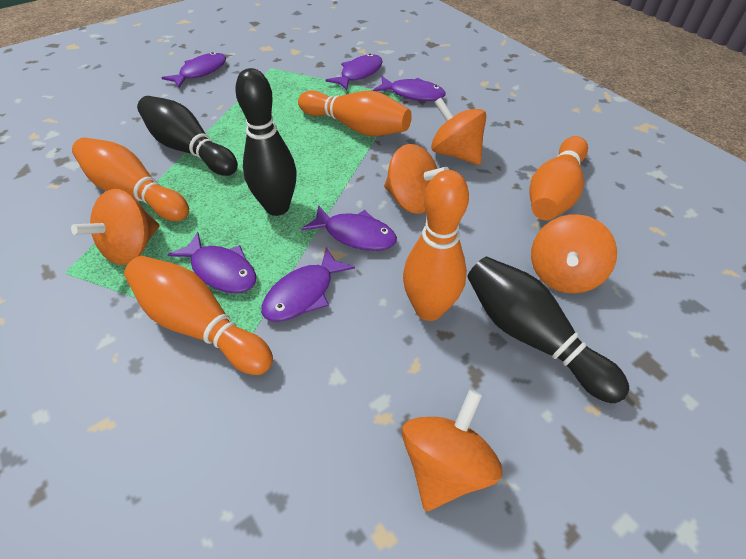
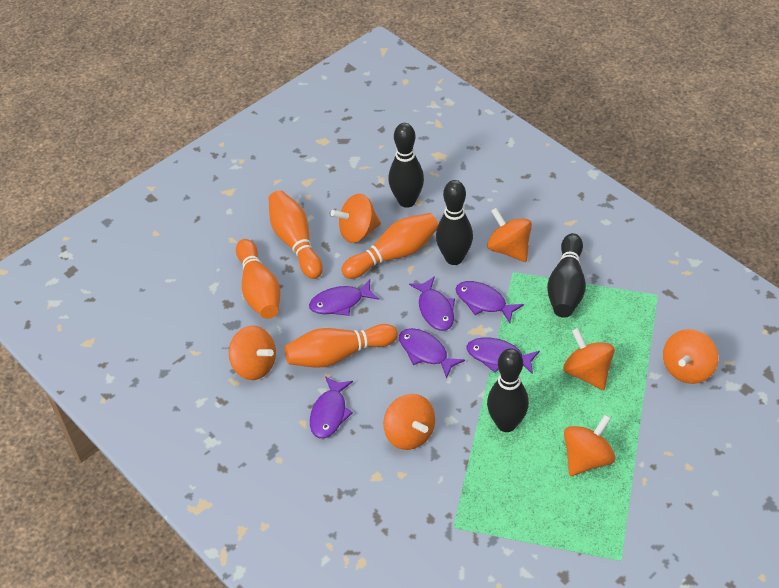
black bowling pin: [137,96,238,176] [235,68,297,216] [467,257,629,403] = 3 -> [388,123,424,208] [436,180,473,265] [487,348,529,432] [547,233,586,318] = 4
orange bowling pin: [72,137,189,221] [124,256,273,375] [298,90,412,136] [403,170,469,321] [529,136,588,220] = 5 -> [236,239,280,319] [269,190,323,279] [284,324,398,368] [341,213,438,279] = 4
orange spinning top: [71,189,159,265] [384,144,449,214] [402,390,503,511] [431,98,486,165] [531,214,617,293] = 5 -> [229,326,276,380] [331,194,381,243] [383,394,435,450] [487,208,532,262] [563,328,615,390] [564,415,615,476] [663,329,718,384] = 7

